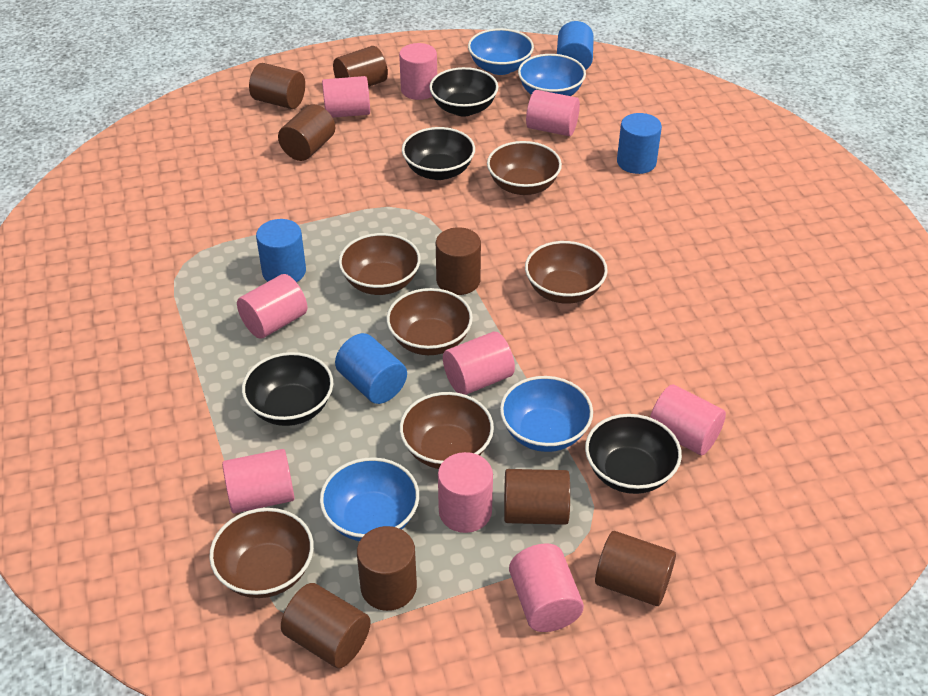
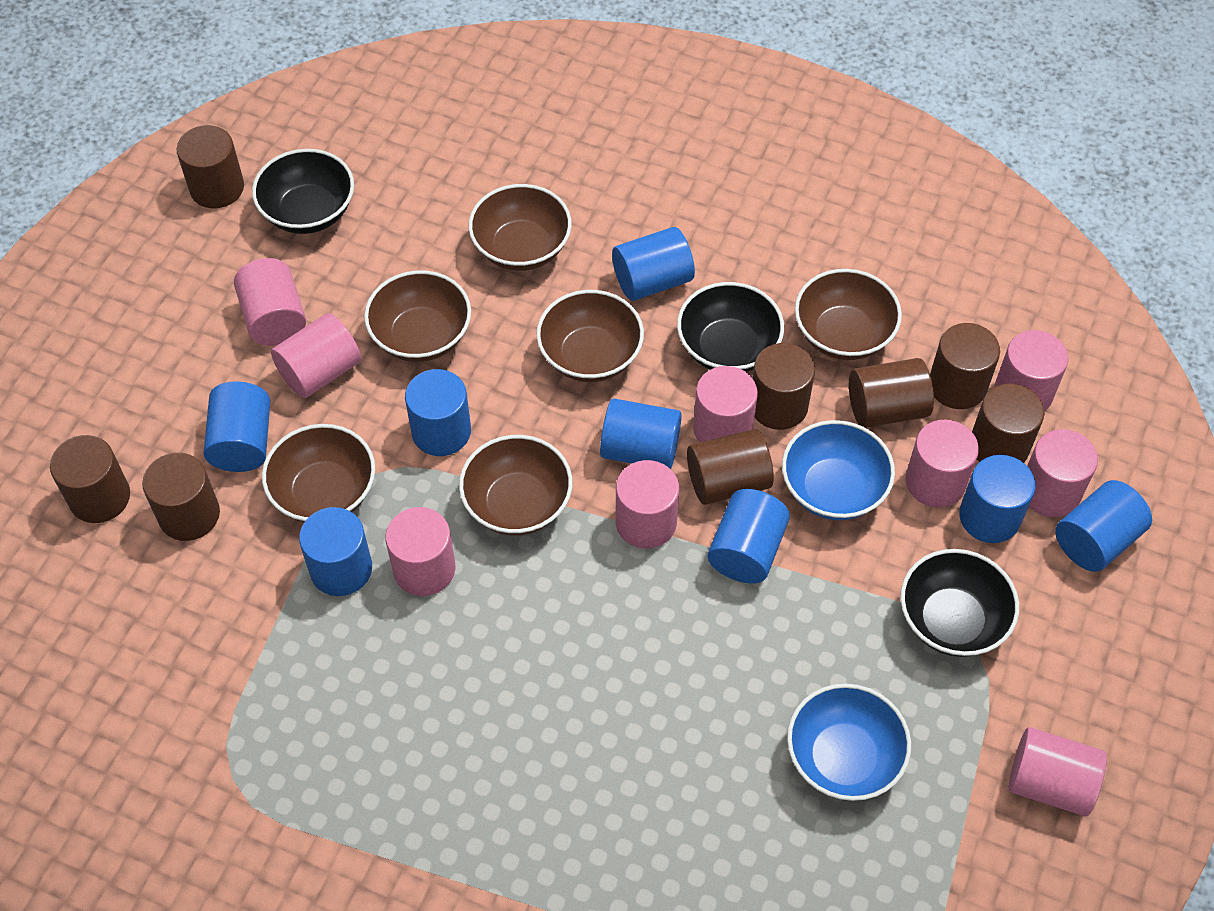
black bowl: [242,352,333,426] [402,127,475,180] [429,67,498,116] [585,414,682,494] = 4 -> [252,149,354,234] [677,282,784,372] [900,549,1019,657] = 3
blue bowl: [320,457,419,541] [468,28,534,75] [500,376,593,452] [518,54,586,96] = 4 -> [782,420,895,520] [787,684,911,801] = 2
blue cylinder: [256,219,306,282] [335,333,407,404] [557,21,594,70] [617,113,662,174] = 4 -> [204,381,270,472] [299,507,372,596] [405,369,471,456] [600,398,682,469] [612,227,695,301] [708,489,790,584] [959,455,1036,543] [1055,480,1152,572] = 8

